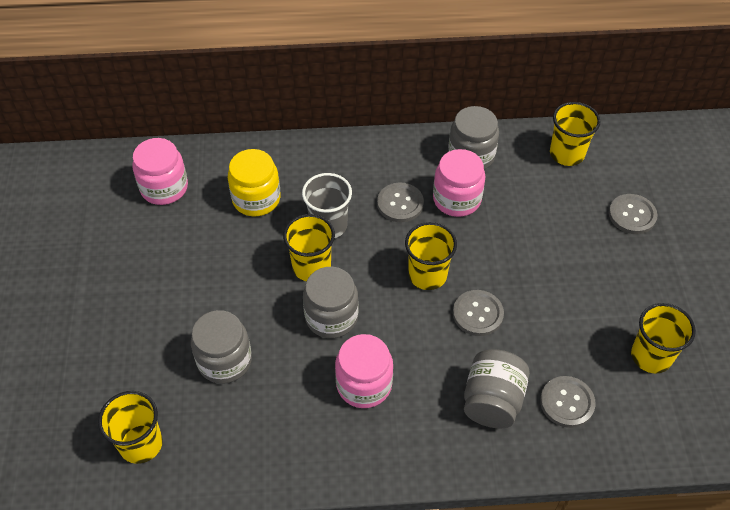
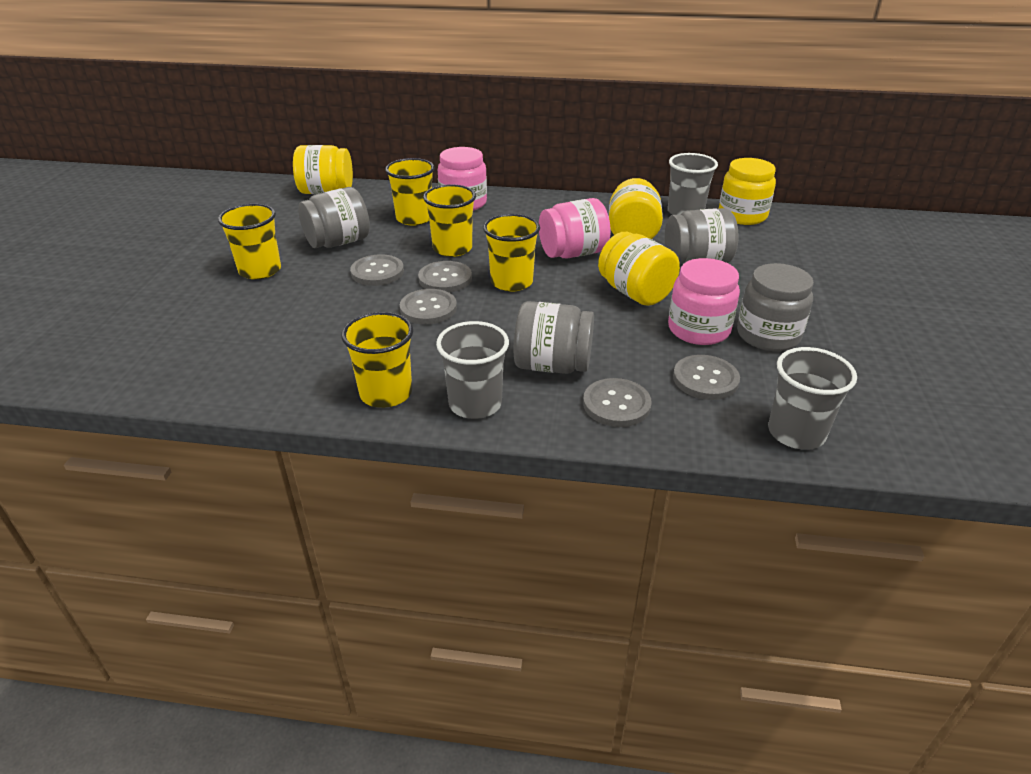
grey button: [377,183,424,222] [453,290,504,336] [540,376,596,428] [609,194,657,234] = 4 -> [350,254,404,286] [400,289,457,324] [418,261,472,292] [583,378,652,427] [673,355,740,400] = 5
grey cup: [302,173,352,238] = 1 -> [436,321,509,419] [668,153,718,215] [768,347,857,450] = 3
yellow jar: [228,149,281,216] = 1 -> [293,145,353,194] [598,232,680,306] [609,178,663,239] [719,158,776,225] = 4

